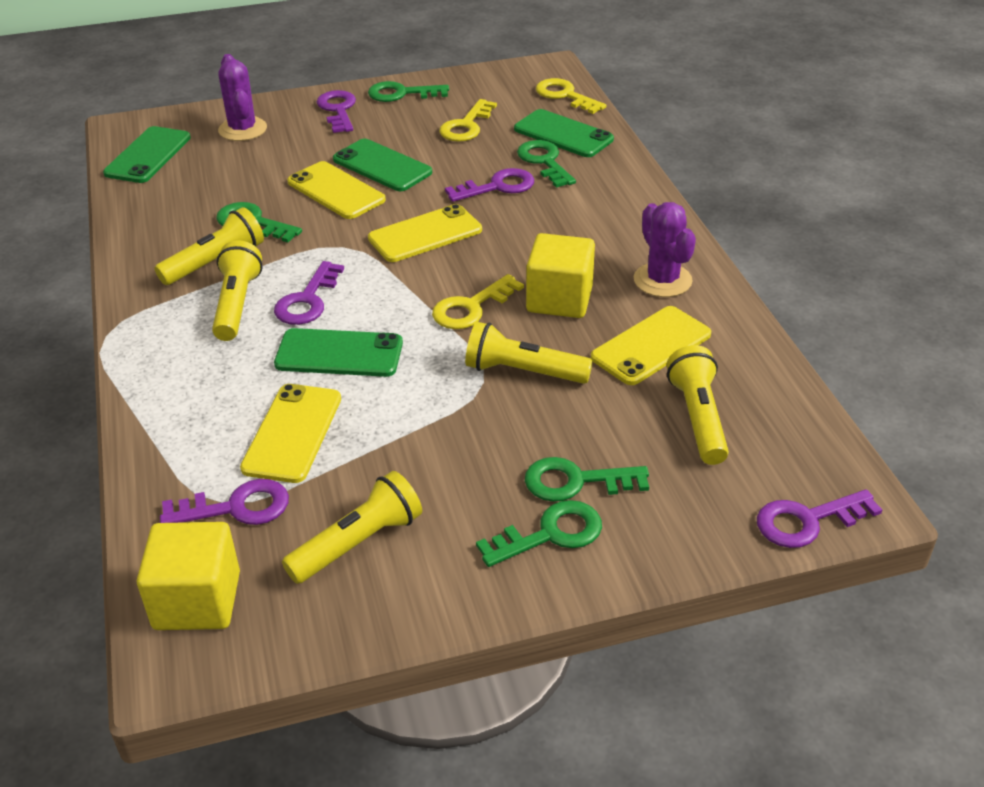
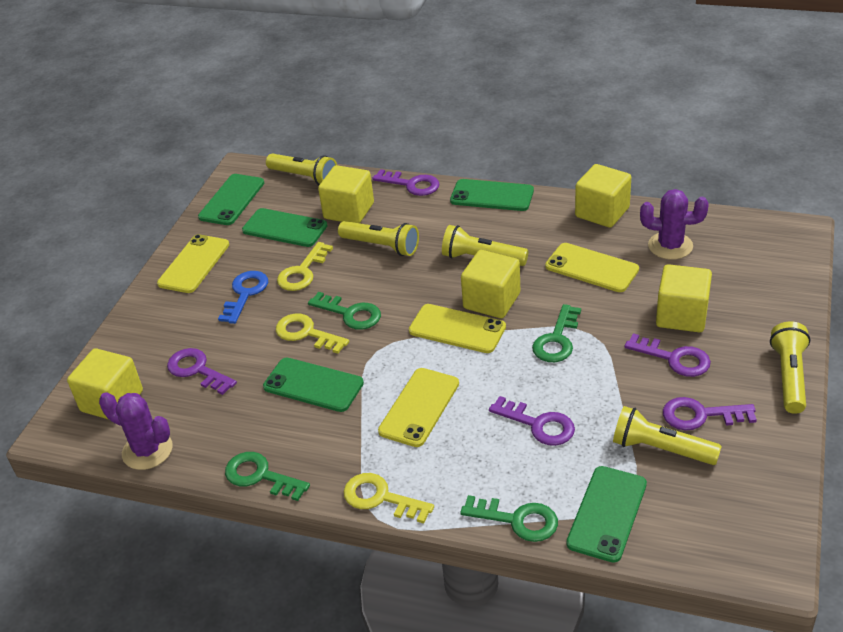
blue key: none = 0 -> [218,271,268,324] = 1
green key: [216,202,302,242] [368,81,449,102] [476,500,602,567] [517,140,576,188] [525,457,649,502] = 5 -> [225,452,310,501] [308,292,381,330] [460,495,558,542] [532,304,581,362] = 4
green phone: [103,126,191,183] [274,328,403,377] [333,139,432,191] [514,109,614,157] = 4 -> [198,174,264,225] [242,208,327,247] [263,358,364,412] [450,179,534,211] [566,466,647,563] = 5
yellow cube: [137,522,240,630] [526,233,595,318] = 2 -> [67,348,143,419] [318,165,374,223] [461,250,520,318] [575,164,631,228] [656,264,712,332] = 5

